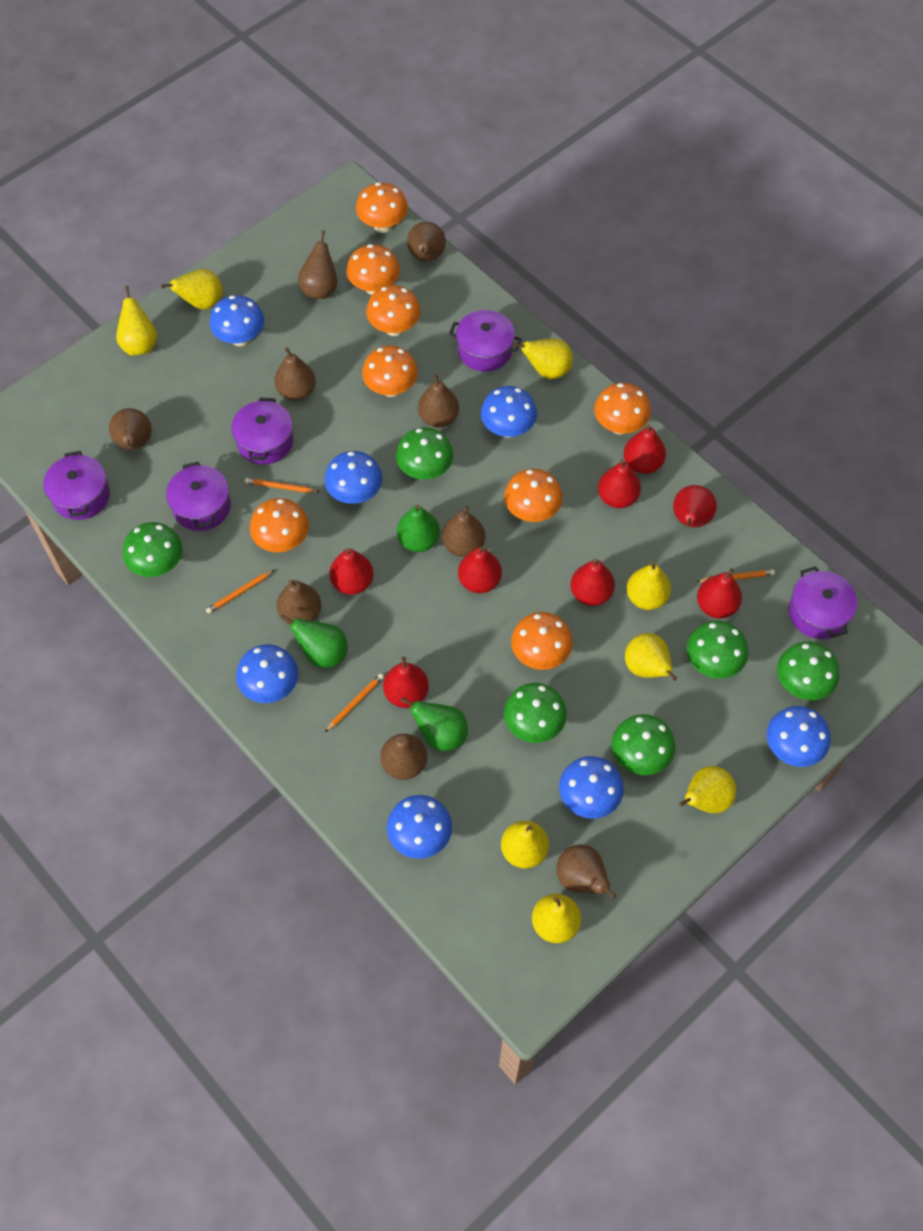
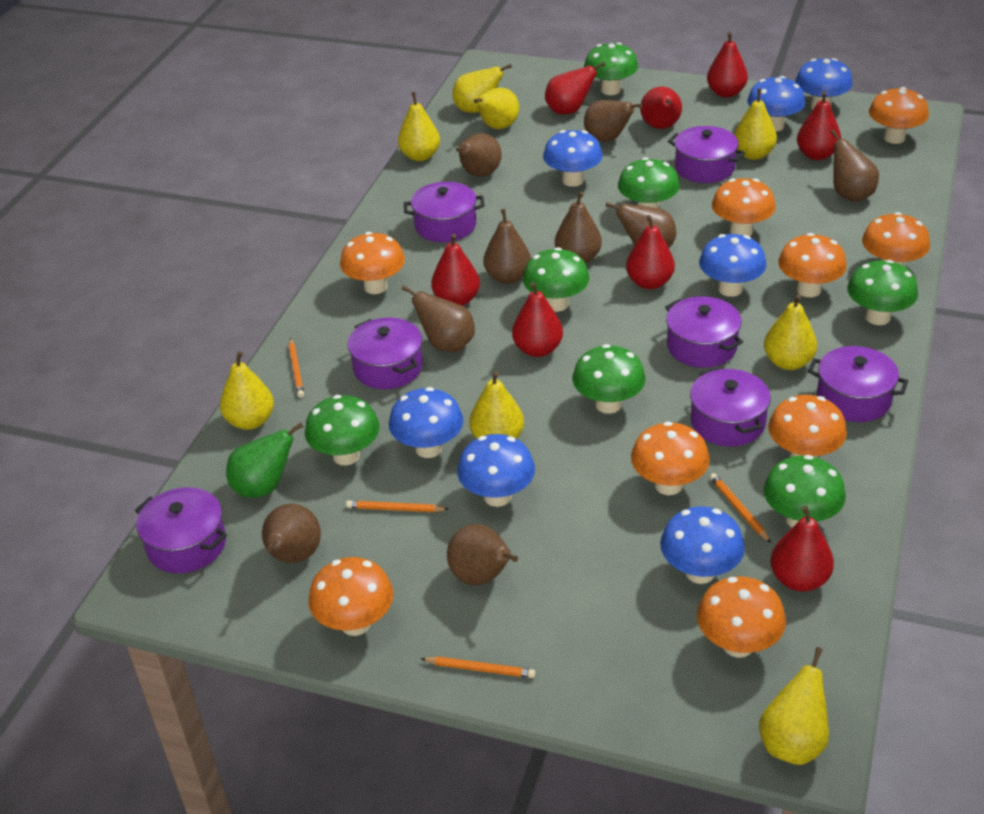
green mushroom: [123,522,182,577] [396,427,453,480] [504,683,567,743] [612,714,676,775] [686,621,748,679] [777,642,840,700] = 6 -> [305,395,380,465] [523,247,590,312] [573,344,646,414] [584,42,638,95] [618,157,680,208] [763,455,846,528] [847,260,918,325] = 7
green pear: [280,615,348,668] [397,505,440,552] [401,697,468,751] = 3 -> [226,422,303,498] = 1
orange mushroom: [250,498,309,552] [346,244,400,295] [356,182,408,233] [362,346,418,397] [366,285,421,336] [504,469,563,522] [511,612,573,670] [594,383,651,434] = 8 -> [308,557,393,636] [340,232,405,294] [631,421,710,495] [697,576,786,658] [712,178,776,236] [768,395,847,458] [778,233,847,297] [862,212,930,266] [869,87,929,144] = 9
purple pot: [43,451,110,520] [166,462,231,531] [231,397,293,465] [449,310,522,372] [789,566,858,639] = 5 -> [135,487,227,573] [348,318,423,389] [404,182,485,242] [665,296,743,368] [668,126,745,183] [690,368,771,447] [808,346,908,422] = 7

